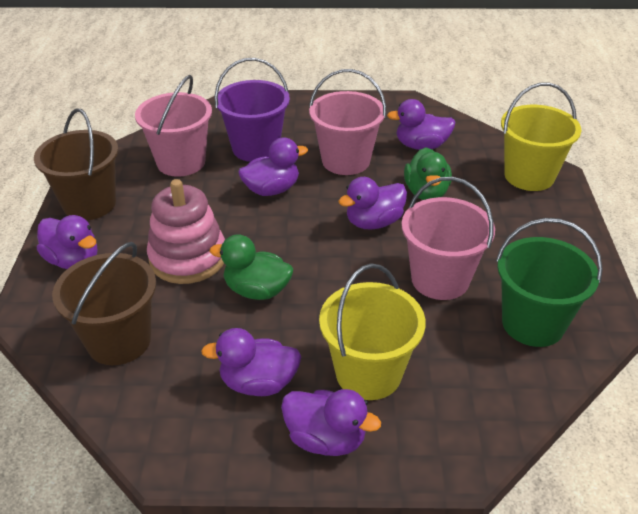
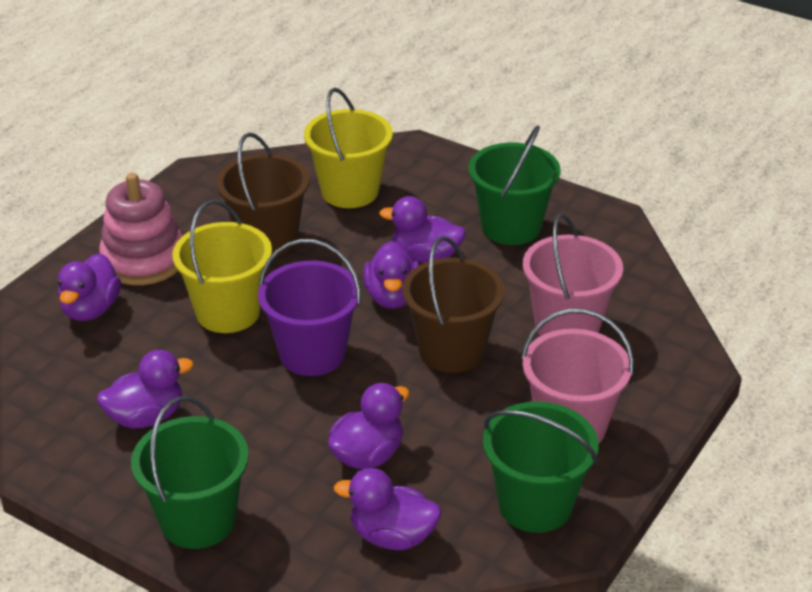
green bucket: [496,218,603,347] = 1 -> [131,396,249,549] [469,125,561,245] [483,402,599,533] = 3
green duck: [210,234,293,300] [404,147,452,200] = 2 -> none = 0
pink bucket: [135,75,212,177] [309,69,386,175] [401,177,495,300] = 3 -> [521,309,634,443] [523,213,623,336] = 2

